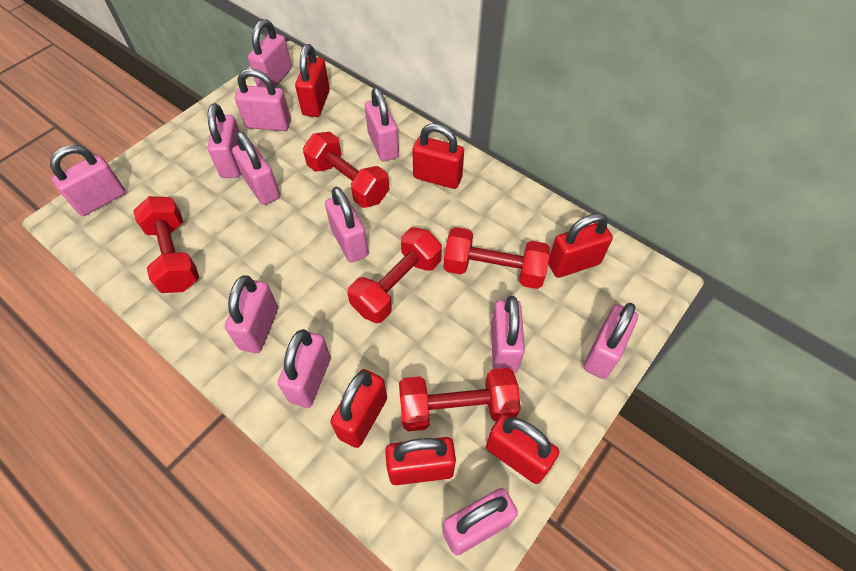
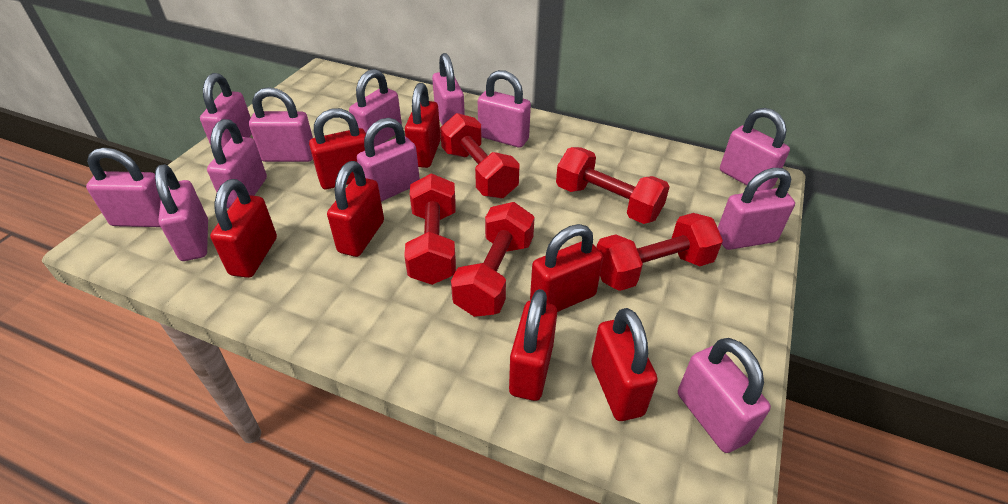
red padlock: [295,44,330,117] [330,369,387,448] [385,437,456,485] [412,123,464,189] [486,413,559,484] [548,213,613,278] = 6 -> [210,179,277,278] [309,108,366,189] [327,161,384,257] [405,83,441,168] [509,289,557,401] [530,224,603,312] [591,308,658,421] = 7

